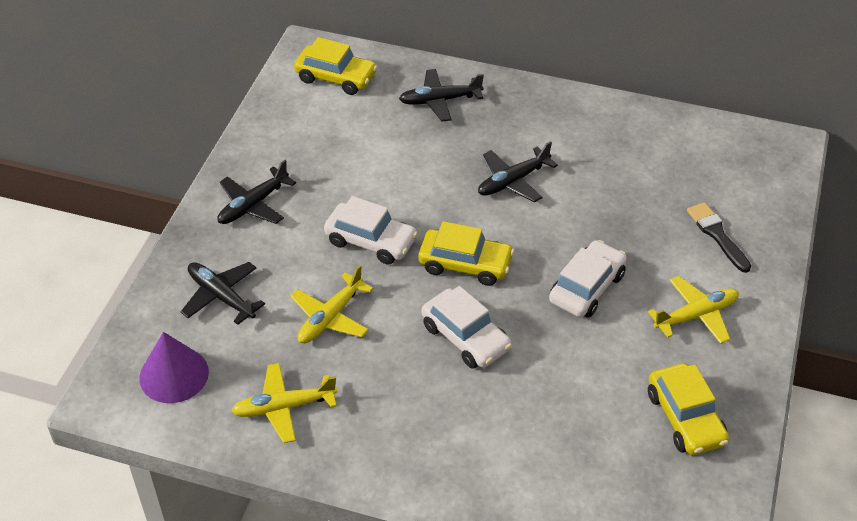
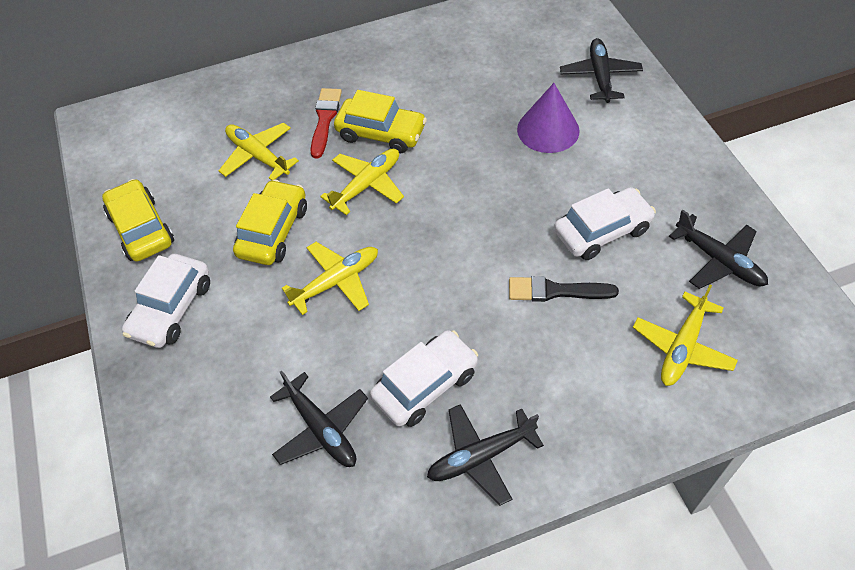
red brush: none = 0 -> [310,88,342,158] = 1
yellow plane: [231,363,337,443] [290,265,373,343] [648,276,739,344] = 3 -> [218,123,299,181] [282,242,378,315] [320,149,404,215] [633,285,738,386] = 4

